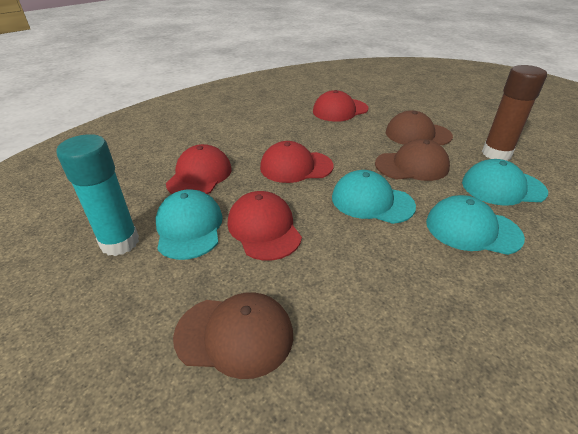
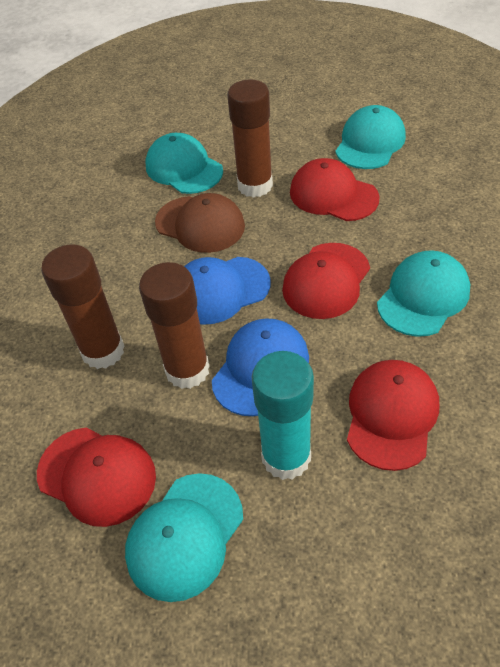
blue cap: none = 0 -> [184,257,271,325] [212,318,309,416] = 2
brown cap: [173,292,293,379] [375,139,450,181] [386,110,453,145] = 3 -> [155,193,245,253] = 1
brown glue stick: [482,65,547,161] = 1 -> [41,244,125,369] [139,262,210,389] [227,80,273,198] = 3

